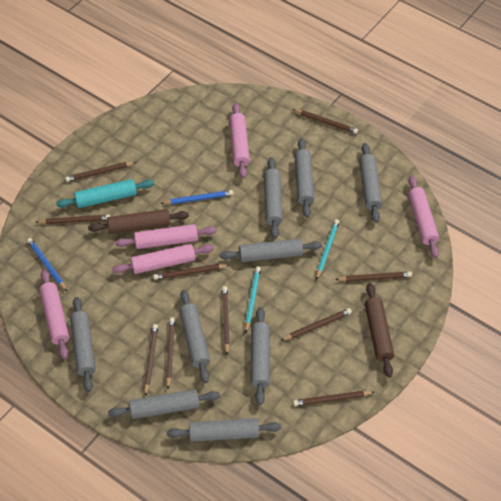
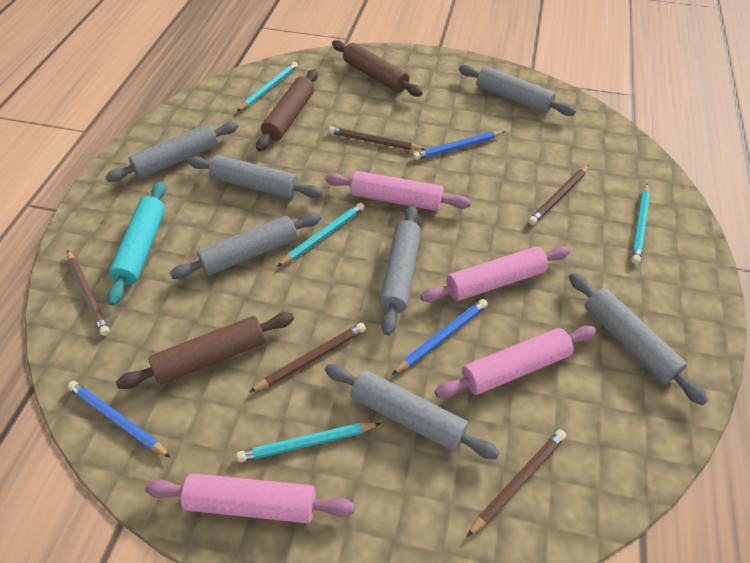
blue pencil: [27,238,67,291] [160,190,233,205] = 2 -> [67,381,171,458] [392,299,488,375] [413,131,505,160] = 3
brown pencil: [36,215,110,224] [65,162,136,182] [144,324,158,396] [153,264,229,280] [166,318,175,389] [222,286,230,355] [281,308,352,341] [293,109,358,134] [293,391,375,406] [335,271,412,282] = 10 -> [67,250,110,336] [249,323,366,393] [329,126,426,150] [467,429,566,537] [528,165,589,225] = 5
brown rolling pin: [88,209,189,234] [365,283,394,377] = 2 -> [116,312,294,389] [256,69,318,151] [332,40,423,97] = 3
grey rolling pin: [70,297,96,392] [108,389,220,419] [167,418,281,442] [179,290,210,383] [220,239,322,262] [251,307,270,405] [264,157,283,239] [294,138,314,218] [359,143,382,223] = 9 -> [105,122,238,182] [170,213,321,279] [188,155,323,199] [325,364,500,459] [379,205,421,335] [459,65,576,116] [569,273,709,405] = 7
pink rolling pin: [39,269,69,359] [112,244,214,274] [115,224,217,249] [229,103,250,178] [408,176,439,258] = 5 -> [145,473,355,523] [325,171,471,211] [421,246,570,302] [435,326,596,398] = 4
turquoise pencil: [245,266,261,333] [316,219,339,280] = 2 -> [237,62,298,111] [237,423,381,462] [277,202,365,267] [631,183,650,264] = 4

